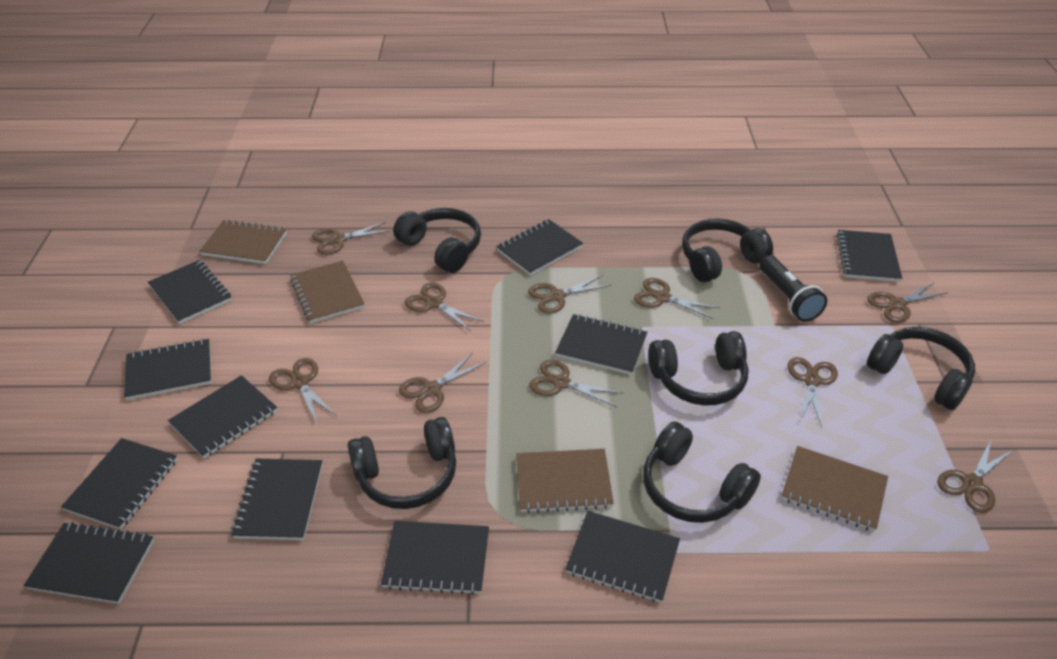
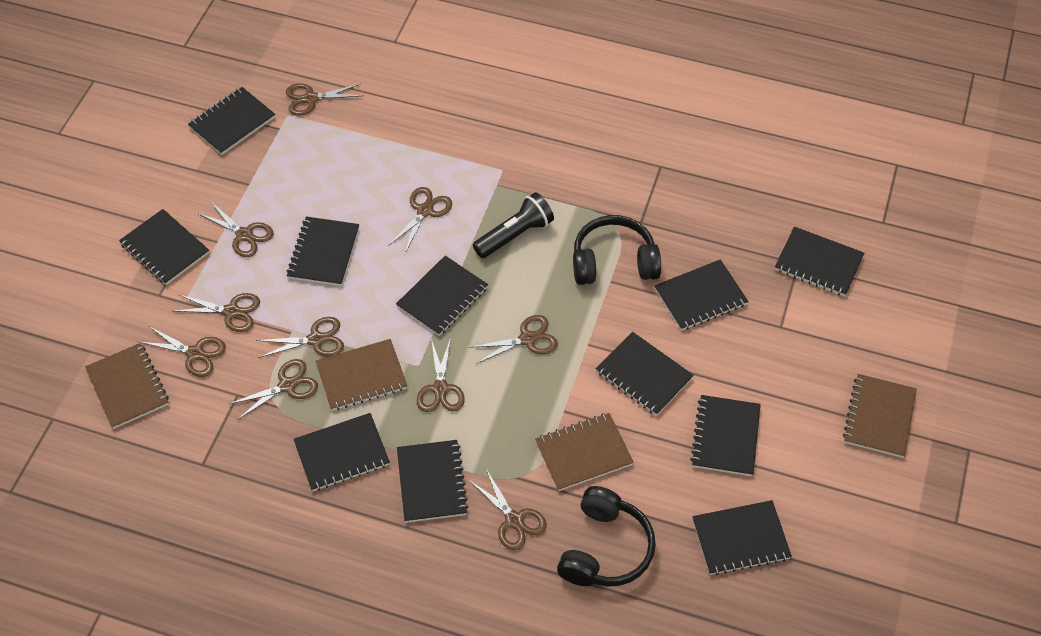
black headphones: [347,417,456,509] [393,208,481,273] [643,422,761,523] [648,331,748,406] [682,218,773,282] [867,327,975,410] = 6 -> [557,486,656,587] [573,215,661,285] = 2

